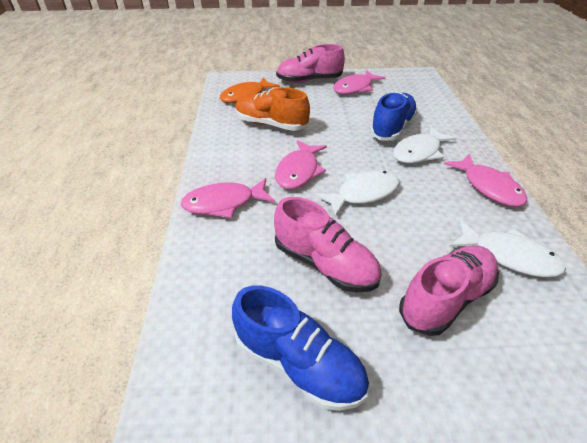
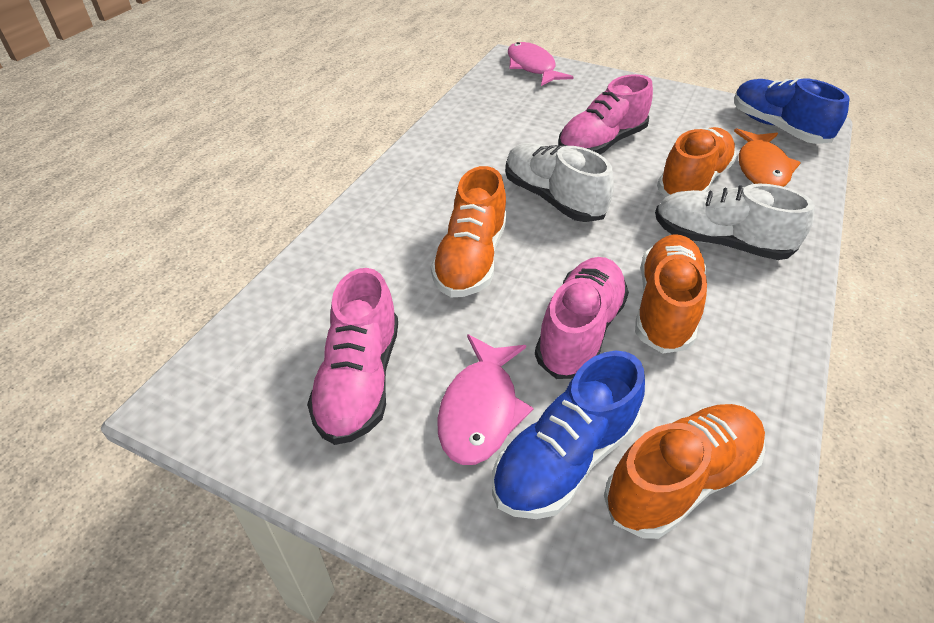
orange shoe: [235,87,310,131] = 1 -> [431,166,507,297] [604,404,765,539] [635,235,707,354] [657,127,737,197] = 4
pink fish: [181,178,275,218] [275,140,327,189] [333,70,386,94] [444,154,527,207] = 4 -> [437,334,534,465] [508,42,573,86] = 2
white fish: [315,170,399,217] [393,126,457,164] [450,219,566,277] = 3 -> none = 0
white shoe: none = 0 -> [505,143,614,222] [655,184,815,260] = 2

